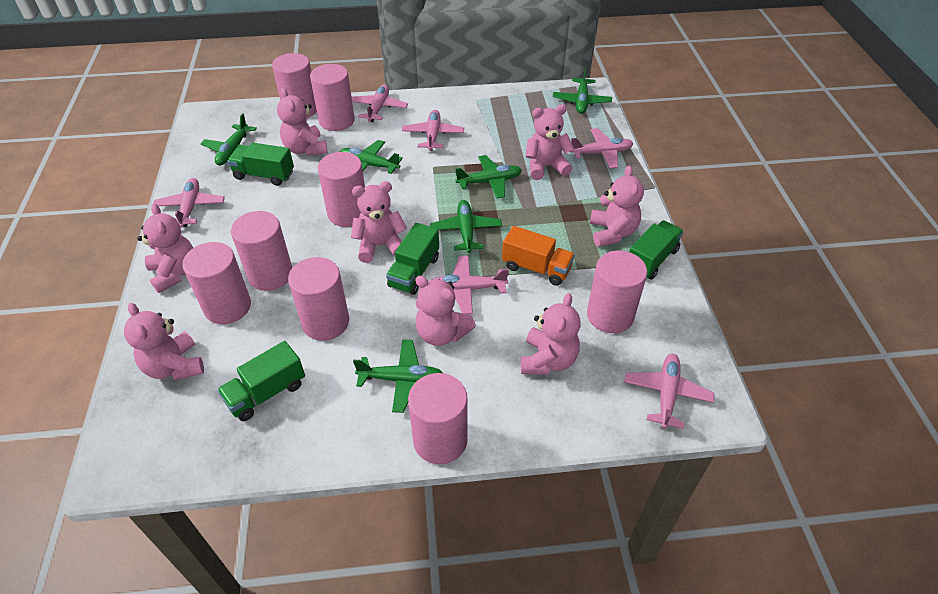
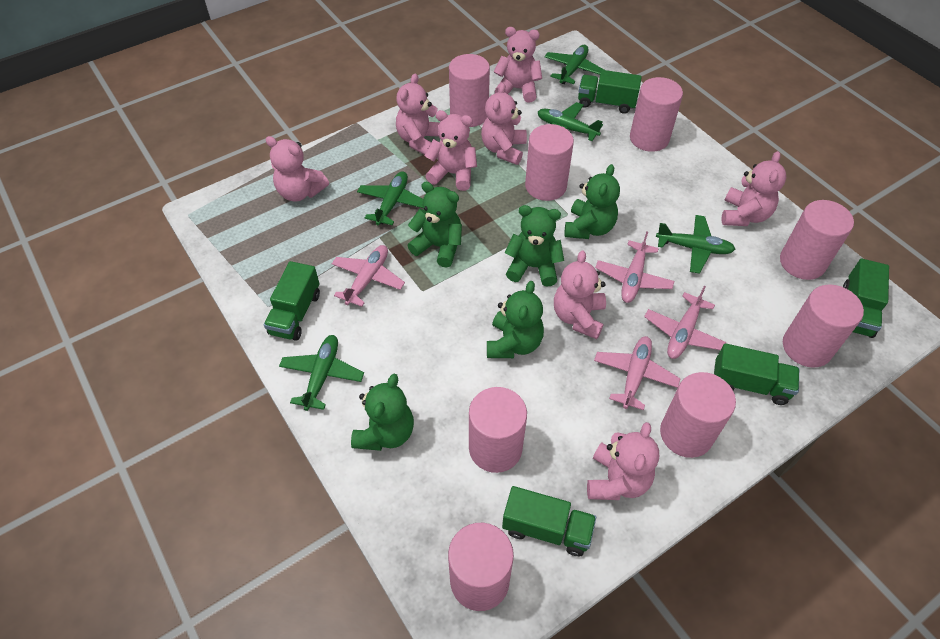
green plane: [201,113,257,166] [340,140,403,174] [353,340,443,413] [430,200,502,253] [455,155,522,198] [553,67,612,114] = 6 -> [279,335,364,411] [357,171,423,225] [538,102,603,141] [544,45,604,84] [656,215,735,274] = 5
green teddy bear: none = 0 -> [351,374,414,451] [407,182,462,267] [487,281,544,358] [505,205,564,287] [564,164,620,239] = 5
green truck: [217,341,305,421] [227,143,294,186] [386,223,439,295] [629,220,684,280] = 4 -> [264,261,320,341] [502,486,596,556] [578,70,642,114] [714,343,799,405] [843,259,889,338] = 5
orange truck: [502,226,575,286] = 1 -> none = 0
pink plane: [153,178,225,228] [352,84,408,122] [402,110,464,151] [432,256,509,314] [570,128,633,169] [624,353,715,429] = 6 -> [332,245,405,307] [594,336,681,410] [595,231,674,303] [644,286,727,359] = 4

